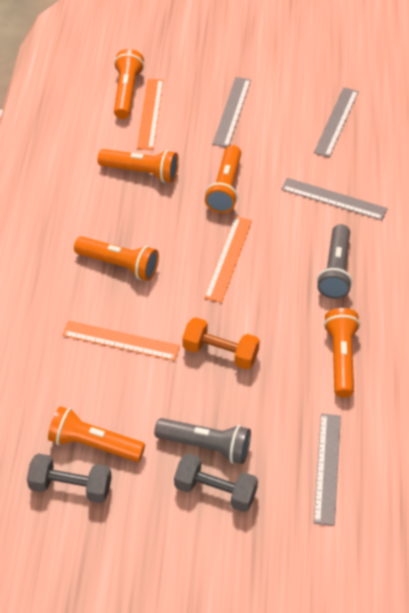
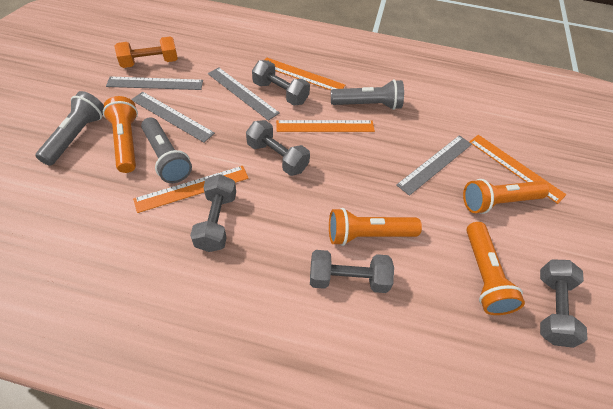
grey dumbbell: [27,453,112,503] [174,453,258,512] = 2 -> [190,174,236,252] [246,120,310,176] [252,60,310,105] [310,250,394,293] [540,259,587,348] = 5
grey flashlight: [154,418,251,464] [317,224,352,299] = 2 -> [35,91,104,166] [141,117,192,183] [331,79,404,110] = 3
orange flashlight: [48,406,145,462] [74,236,159,281] [98,149,179,183] [114,49,144,119] [205,145,241,213] [324,308,360,398] = 6 -> [103,96,138,173] [329,208,422,246] [463,179,549,214] [466,222,525,315] = 4
orange ruler: [63,321,180,361] [137,79,163,150] [204,216,252,303] = 3 -> [133,166,249,213] [265,57,345,90] [276,120,375,132] [469,135,566,204] = 4

